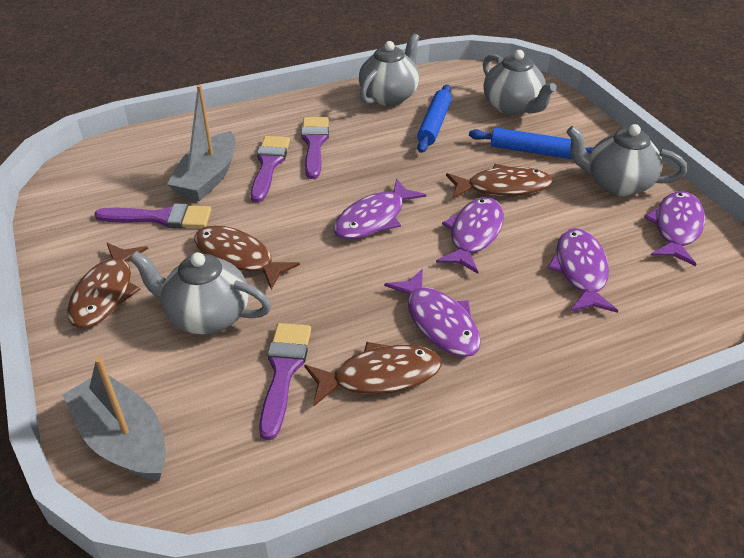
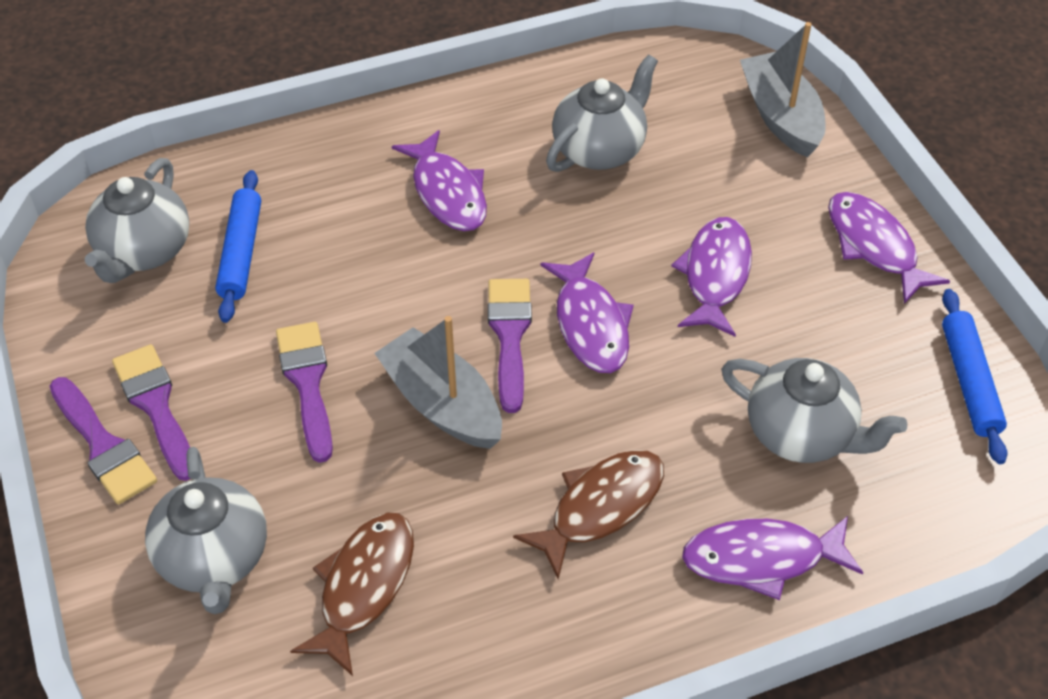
brown fish: [67,243,148,328] [195,225,300,290] [304,342,442,407] [446,164,553,199] = 4 -> [290,512,414,676] [513,450,664,579] = 2

